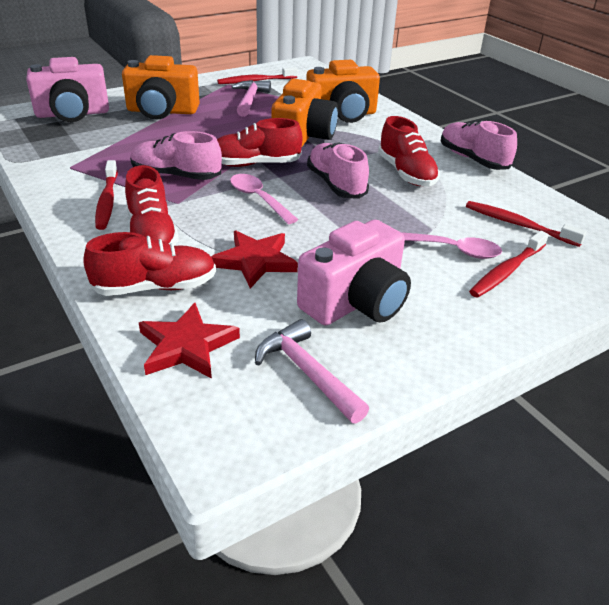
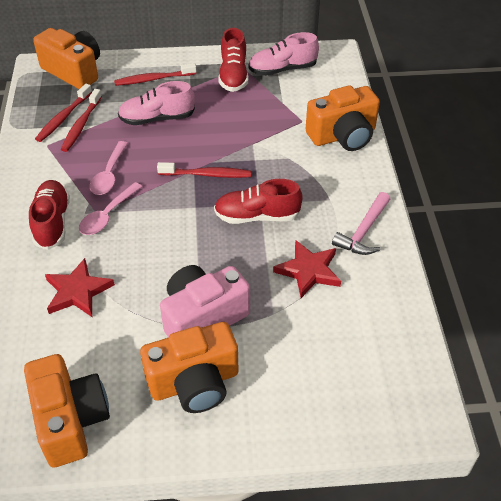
orange camera: [122,55,200,119] [272,79,338,146] [306,60,380,123] = 3 -> [24,354,110,467] [33,28,100,89] [140,322,239,413] [306,85,380,151] = 4
pink camera: [26,57,109,122] [297,220,411,326] = 2 -> [160,265,250,338] = 1
pink hammer: [231,80,271,117] [255,319,369,424] = 2 -> [332,192,390,255] = 1
pink shoe: [130,131,222,180] [307,143,369,199] [441,120,517,170] = 3 -> [118,81,195,125] [248,32,319,76] = 2
red shoe: [83,232,216,296] [125,165,179,246] [217,118,302,167] [378,116,440,186] = 4 -> [29,180,70,250] [214,179,303,224] [219,28,248,92] = 3

